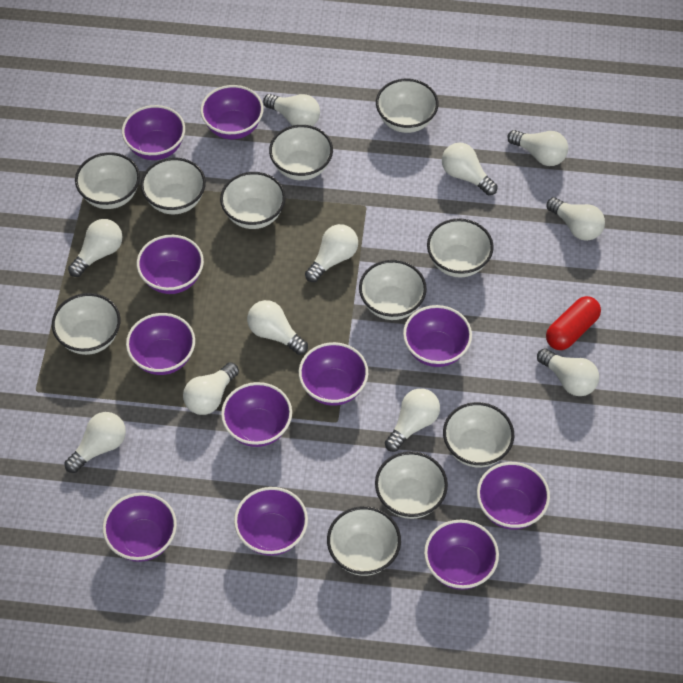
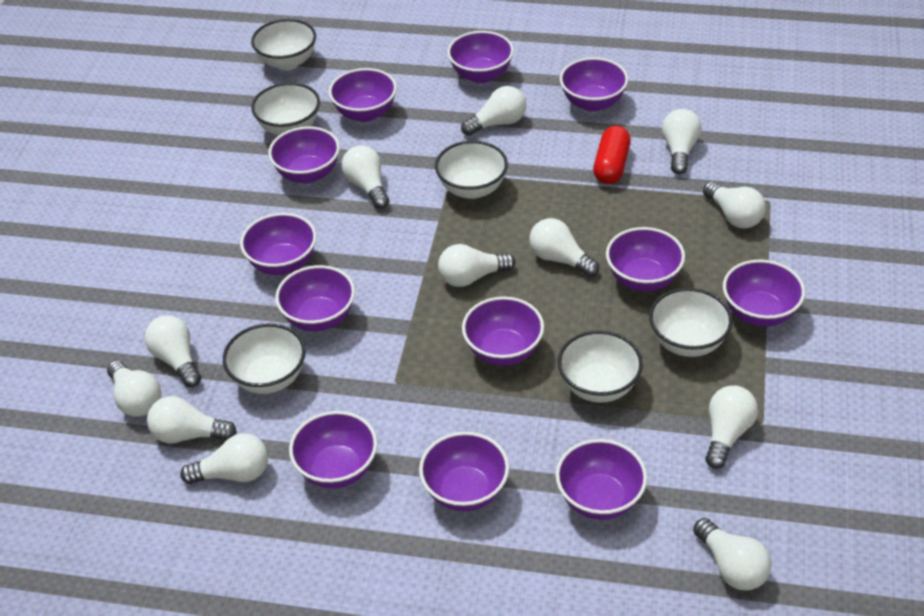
purple bowl: [103,493,177,562] [122,105,185,160] [126,313,195,375] [137,235,204,294] [200,85,263,139] [221,382,292,447] [234,487,308,556] [299,342,368,406] [403,305,472,367] [424,520,499,590] [477,462,550,529] = 11 -> [240,213,317,275] [268,126,340,183] [275,265,355,331] [289,411,377,489] [329,68,397,122] [419,432,509,511] [447,31,514,83] [462,296,544,366] [556,439,647,520] [560,57,628,112] [606,227,685,291] [723,259,805,327] = 12
white bowl: [52,293,120,355] [75,152,140,209] [141,158,206,214] [220,172,286,229] [269,125,333,180] [327,506,401,576] [359,260,427,320] [375,451,448,519] [376,79,439,133] [427,218,494,278] [443,402,514,468] = 11 -> [223,324,306,394] [251,19,316,70] [251,82,320,136] [435,141,508,199] [558,330,643,403] [649,288,733,357] = 6
white light bulb: [64,412,126,473] [68,219,122,277] [183,362,239,415] [247,300,308,355] [263,94,320,126] [305,224,358,282] [385,388,440,452] [442,142,497,195] [507,130,568,166] [537,348,599,396] [547,197,605,241] = 11 -> [107,360,161,417] [144,315,201,387] [147,396,237,444] [180,433,268,484] [341,145,389,209] [438,244,515,287] [461,86,526,136] [529,218,599,277] [662,109,701,174] [693,518,772,590] [703,182,766,229] [705,385,758,469] = 12

